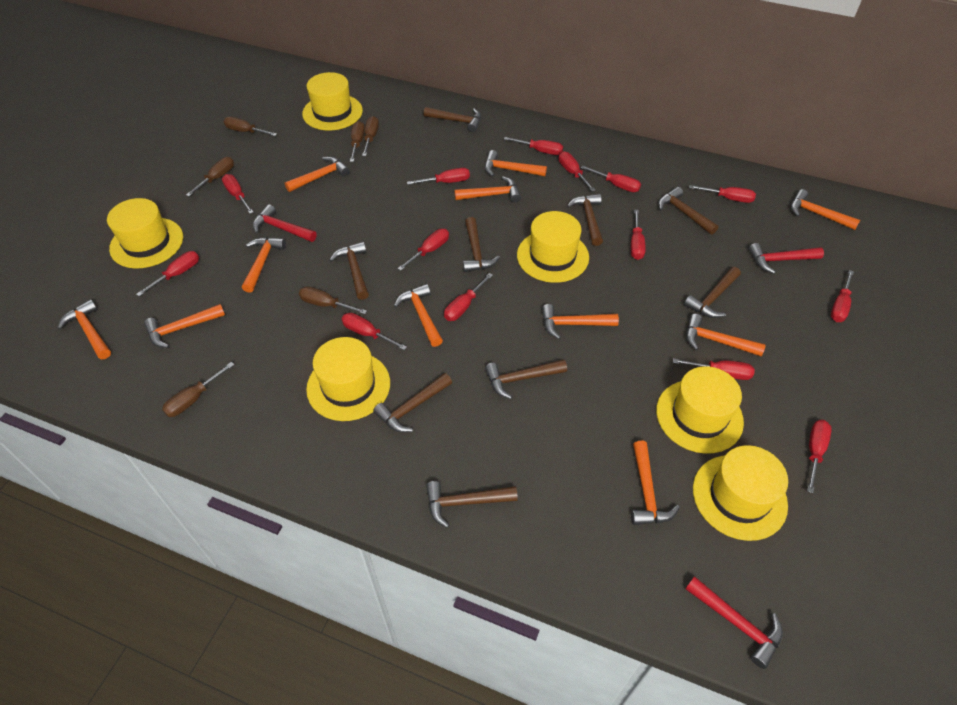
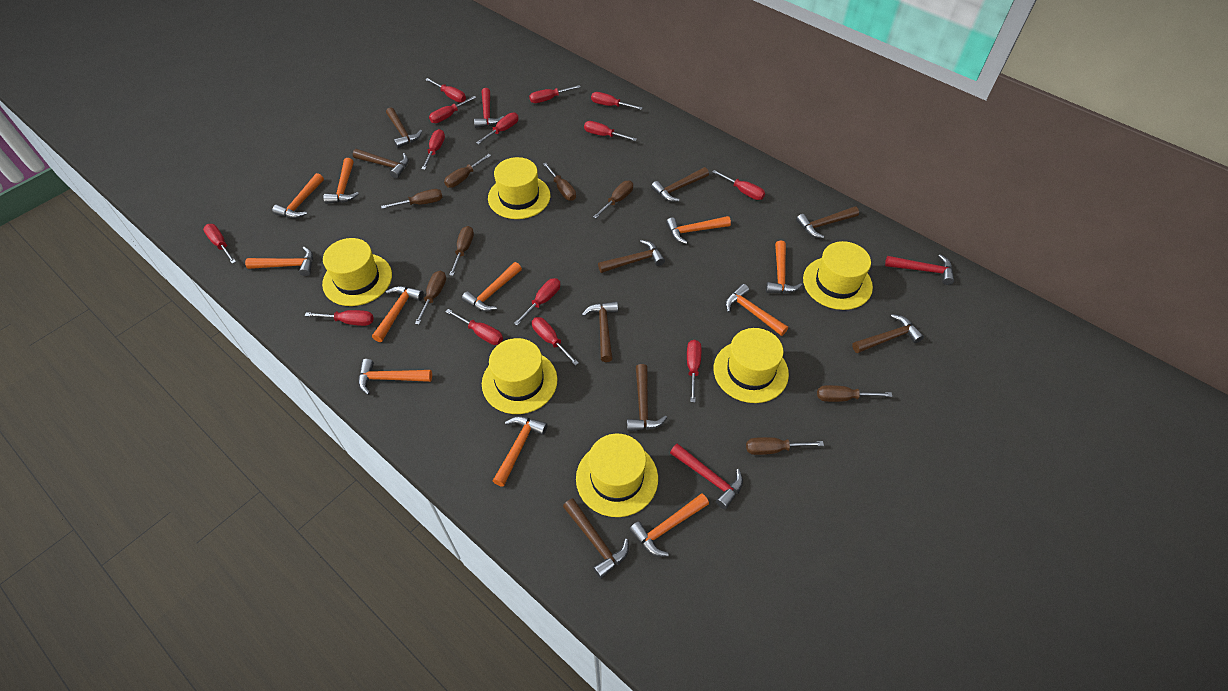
brown screwdriver: [162,362,234,417] [186,157,234,197] [224,117,277,136] [299,286,367,314] [350,121,365,162] [362,116,379,156] = 6 -> [381,189,443,209] [415,271,446,325] [444,154,491,188] [449,226,474,276] [543,163,576,201] [593,181,633,218] [746,437,824,455] [817,385,892,402] = 8

